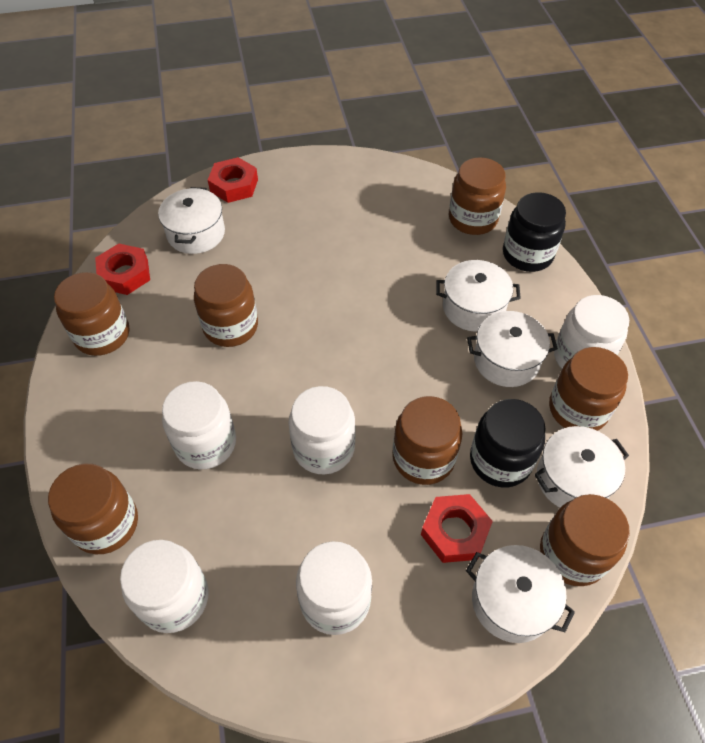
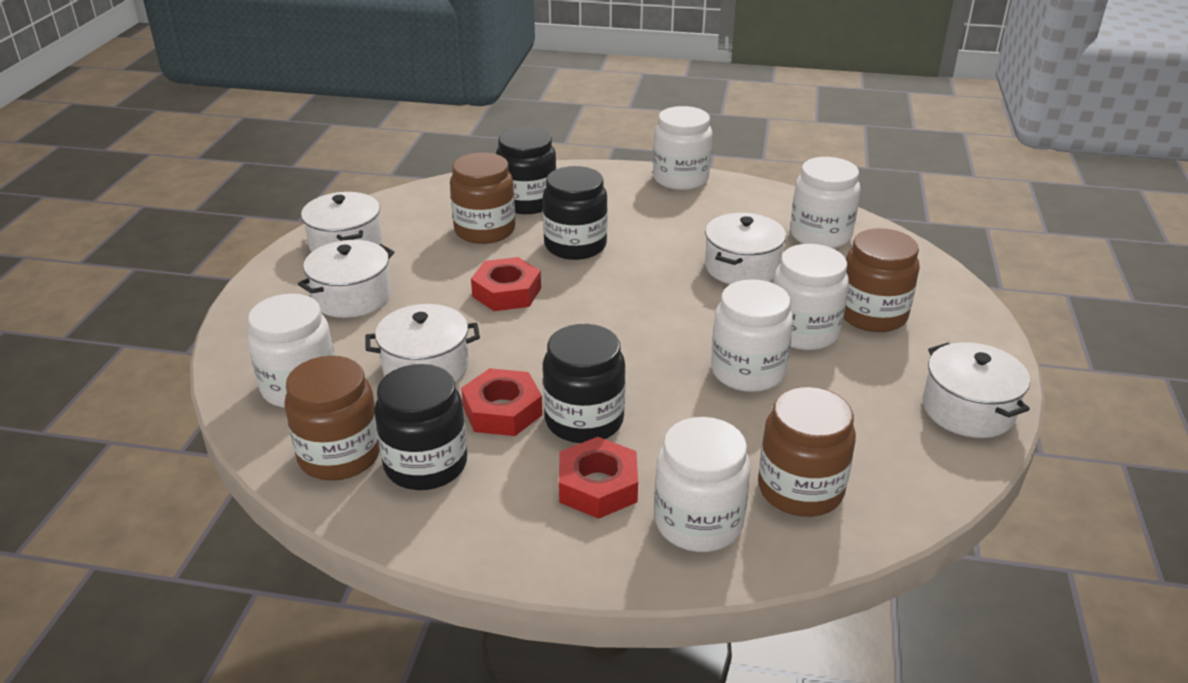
black jar: [470,399,546,488] [503,192,566,272] = 2 -> [374,364,467,490] [496,127,557,214] [543,166,608,260] [543,324,626,443] = 4
brown jar: [48,464,138,554] [54,272,129,356] [194,264,258,347] [393,396,463,485] [449,157,506,235] [540,494,630,586] [549,347,628,431] = 7 -> [284,356,380,481] [450,152,515,244] [758,387,856,517] [844,228,920,332] = 4
white jar: [120,540,209,633] [162,381,236,469] [288,386,355,474] [296,541,372,635] [554,295,629,368] = 5 -> [247,294,335,408] [653,106,712,190] [654,417,751,552] [711,279,793,392] [774,244,849,350] [790,157,860,248] = 6

